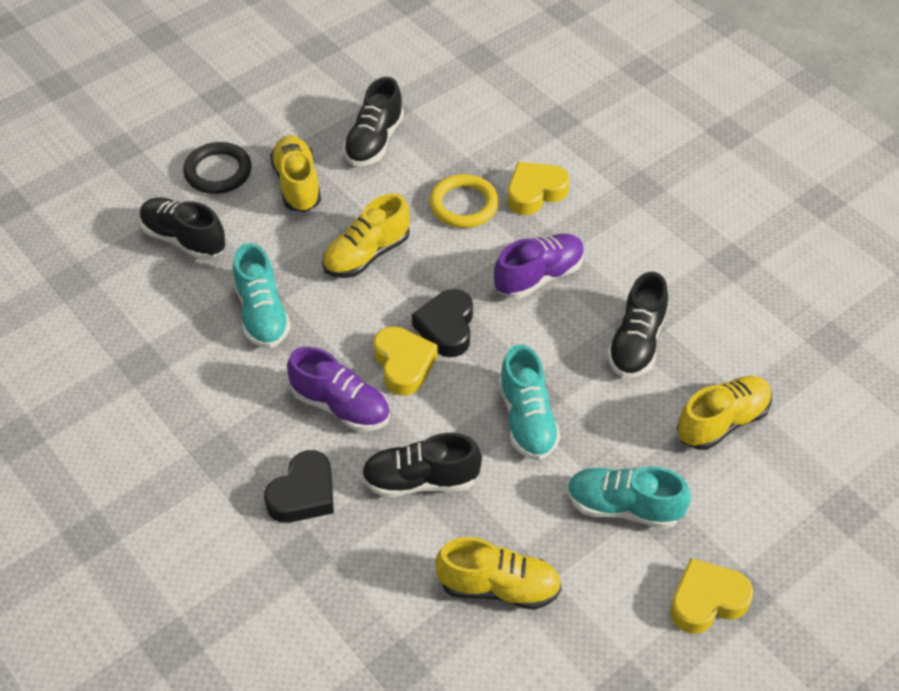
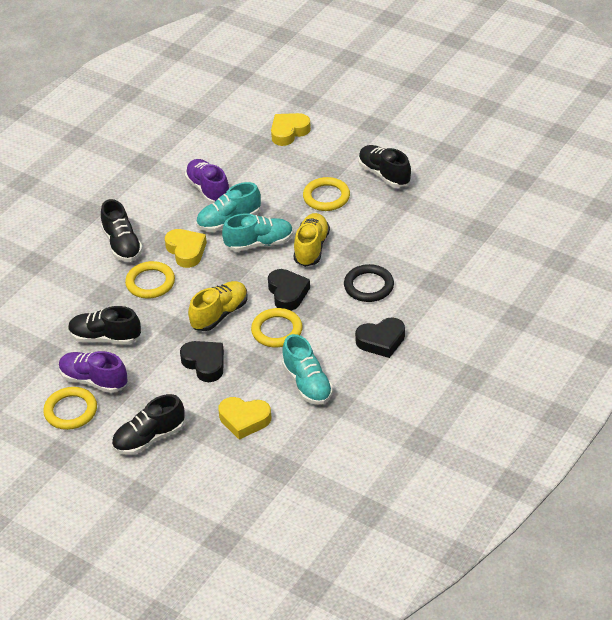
black heart: [264,450,334,523] [412,289,473,357] = 2 -> [180,341,224,382] [268,269,310,311] [355,318,405,358] = 3
yellow ring: [429,174,499,228] = 1 -> [43,387,97,430] [125,261,175,298] [251,308,303,347] [303,177,350,211] = 4
yellow shoe: [270,135,321,212] [322,193,410,278] [435,537,562,610] [677,376,772,450] = 4 -> [188,281,248,331] [294,213,330,267] = 2

